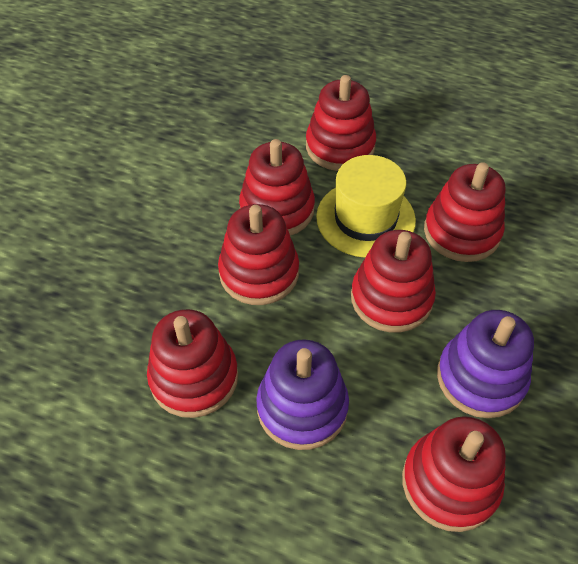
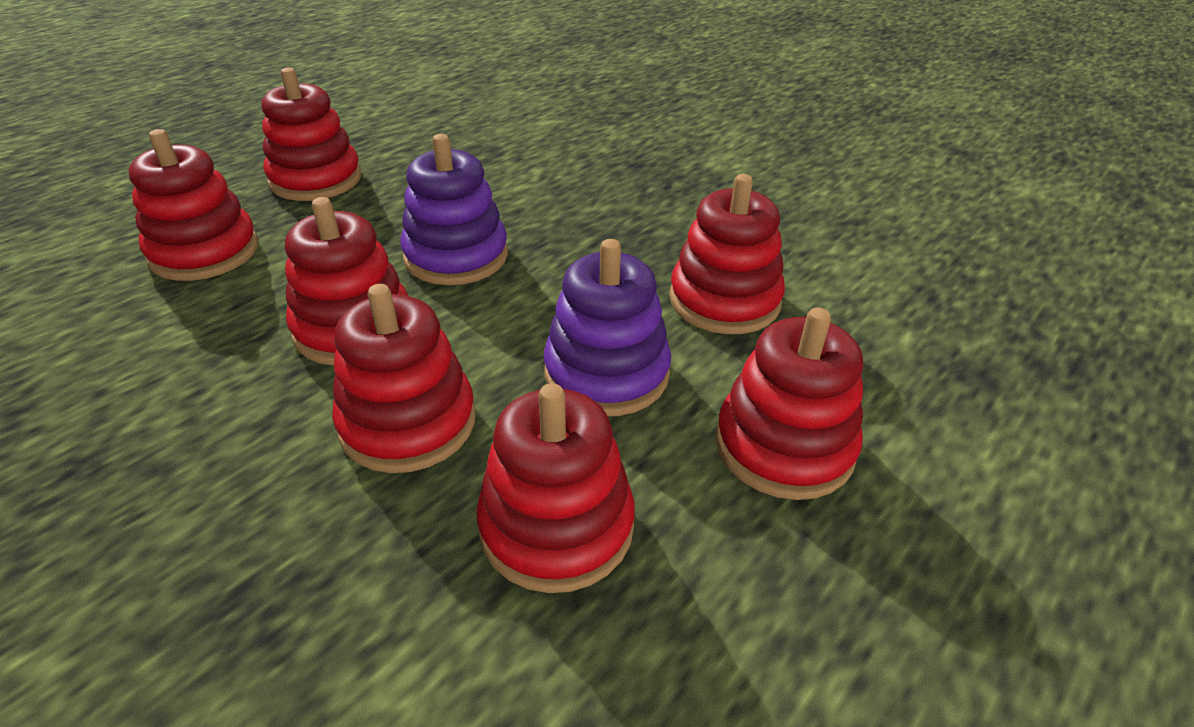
yellow hat: [316,155,416,258] = 1 -> none = 0

